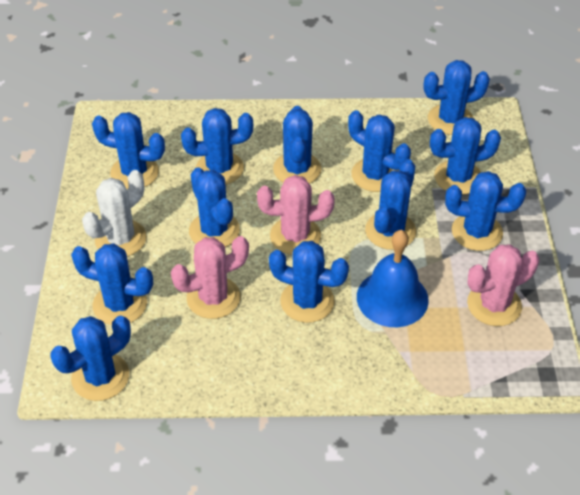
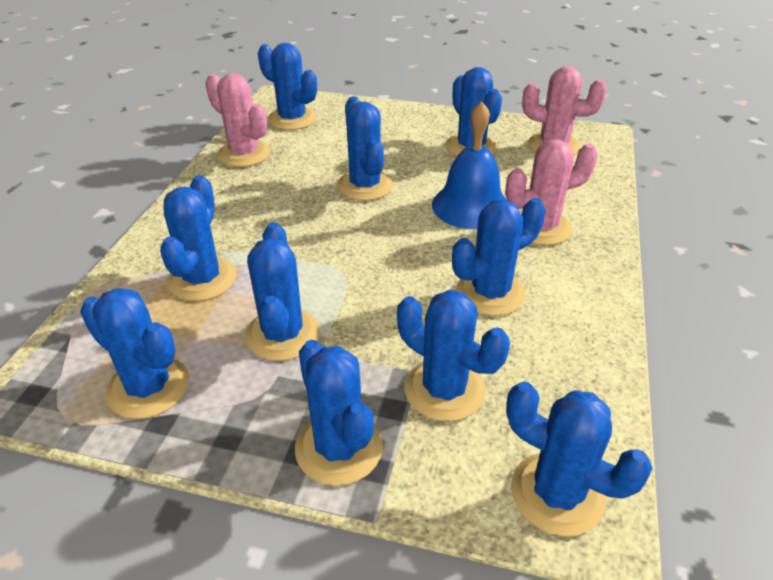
blue cactus: [50,316,131,401] [71,243,153,325] [92,112,165,189] [181,108,253,184] [189,167,240,247] [269,241,349,323] [273,106,321,184] [348,110,411,192] [365,159,416,250] [424,60,490,135] [430,117,501,194] [445,171,526,251] = 12 -> [80,288,189,419] [160,175,236,301] [245,222,320,361] [258,43,317,130] [295,340,383,486] [337,96,393,201] [397,290,510,421] [445,67,502,156] [452,198,546,316] [506,382,652,536] = 10
white cactus: [82,170,147,257] = 1 -> none = 0

